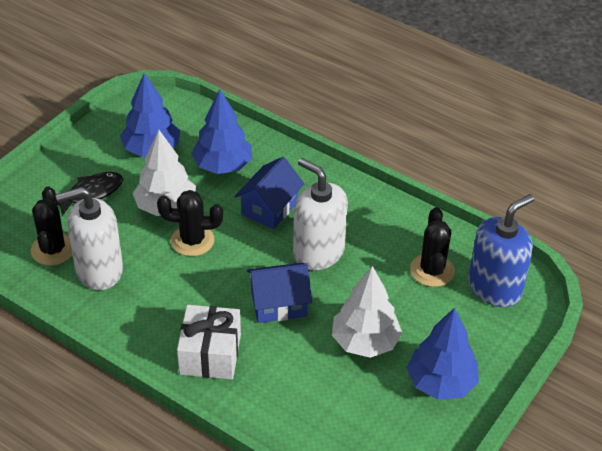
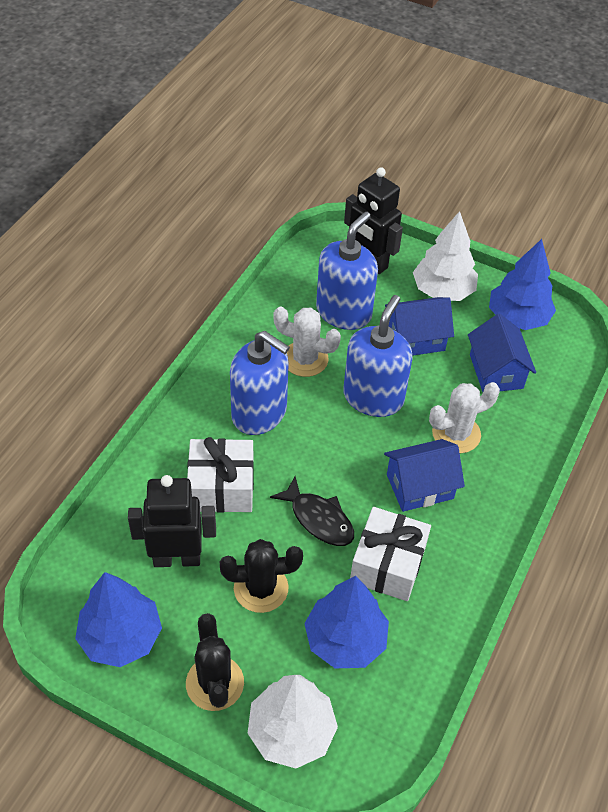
black cactus: [31,187,72,265] [157,190,223,256] [410,207,455,287] = 3 -> [186,613,244,711] [220,539,303,613] = 2
black robot: none = 0 -> [128,475,216,567] [344,167,403,274] = 2
blue house: [235,157,304,229] [247,263,312,323] = 2 -> [384,439,465,512] [385,297,454,356] [468,314,536,392] = 3
blue soap dispenser: [468,194,534,307] = 1 -> [230,331,290,435] [316,212,378,330] [343,295,413,417] = 3
white cactus: none = 0 -> [273,307,341,377] [429,382,500,453] = 2
white gift: [177,305,241,380] = 1 -> [187,437,254,513] [350,507,431,601] = 2
white soap dispenser: [56,187,123,290] [293,158,348,270] = 2 -> none = 0

